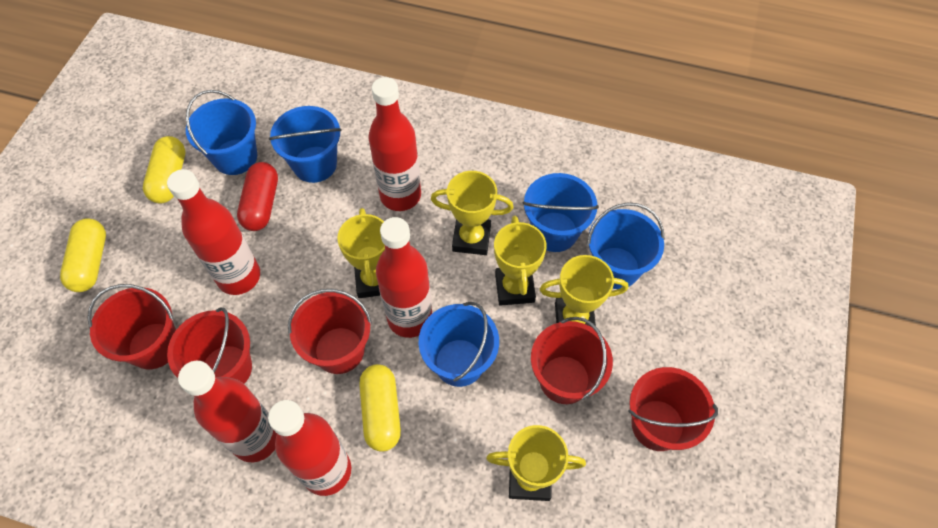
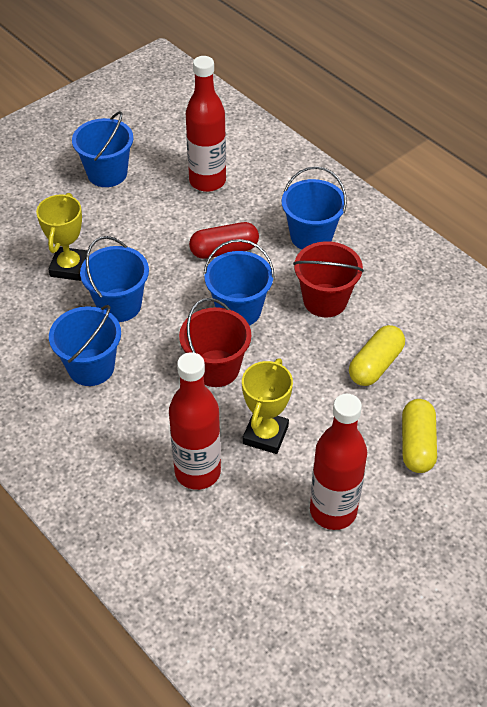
red bottle: [167,169,260,295] [178,361,277,462] [268,400,351,496] [368,77,421,211] [376,217,432,338] = 5 -> [169,352,221,490] [186,56,226,192] [310,394,367,530] = 3
red bucket: [87,284,176,369] [167,307,252,384] [288,289,372,374] [531,317,613,404] [629,367,718,451] = 5 -> [179,298,251,387] [293,241,364,317] = 2
yellow capsule: [60,218,106,292] [143,136,185,204] [359,364,401,452] = 3 -> [349,325,405,386] [402,399,437,473] = 2
yellow trophy: [337,208,385,298] [431,171,514,255] [486,425,586,501] [494,216,547,306] [540,255,628,327] = 5 -> [36,193,88,281] [242,358,293,454] = 2

